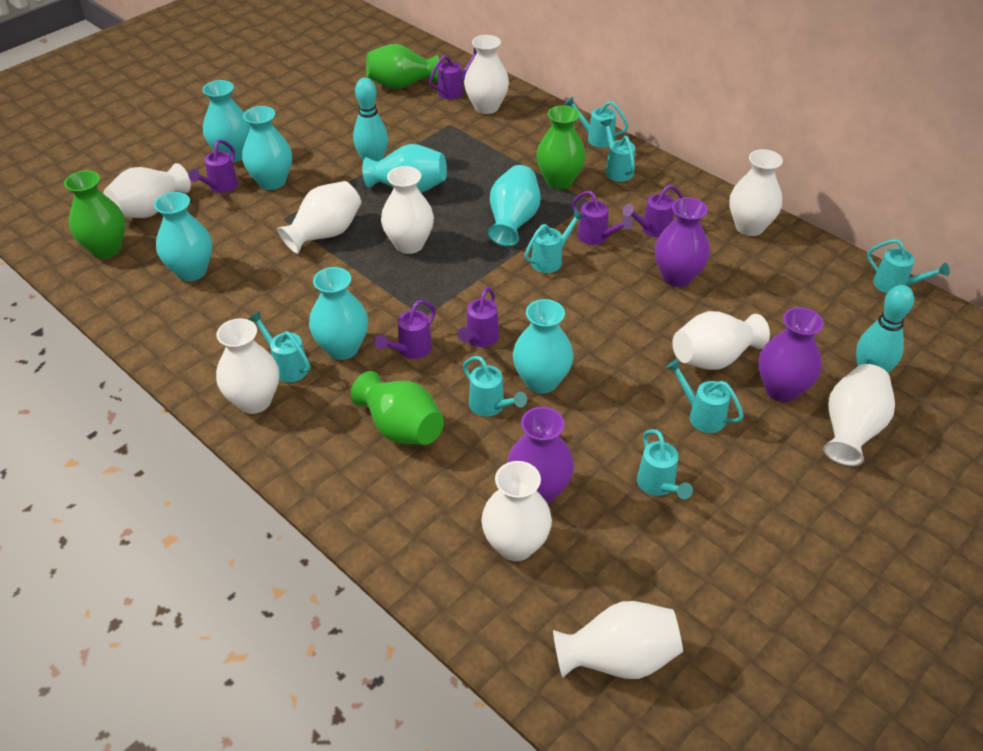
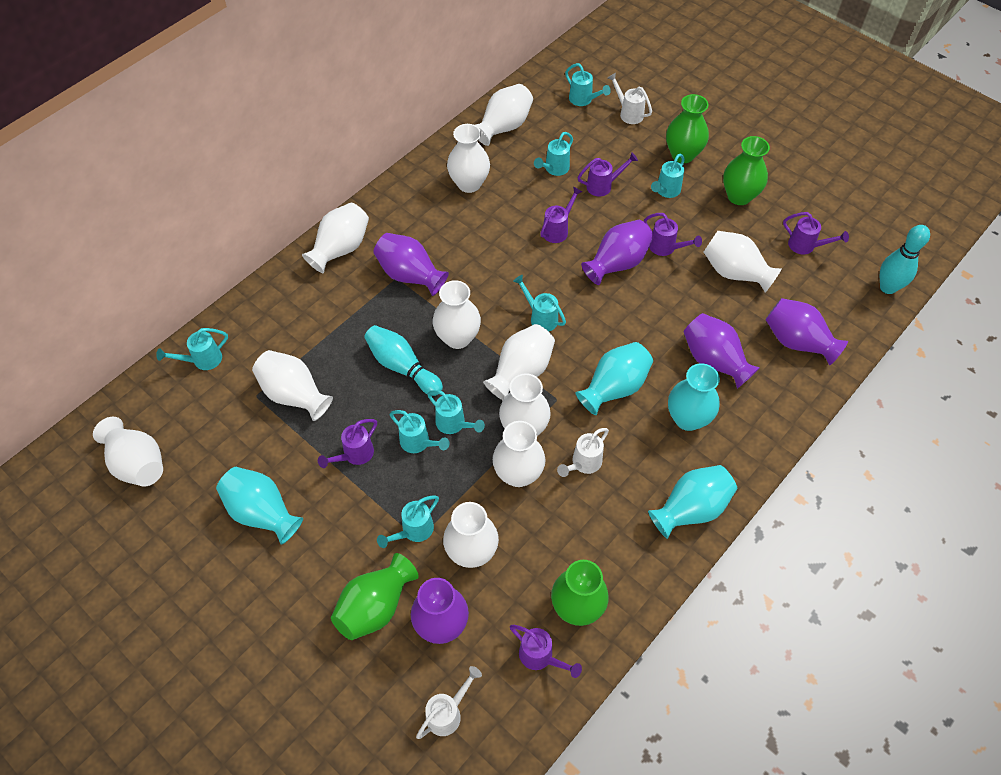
purple vase: [507,407,574,504] [655,198,710,287] [759,307,824,402] = 3 -> [373,233,449,296] [411,578,469,644] [581,220,654,285] [683,313,760,389] [765,298,848,365] = 5
turquoise vase: [154,192,212,281] [203,80,251,162] [242,106,292,190] [309,267,368,360] [362,144,447,193] [488,165,540,246] [513,299,574,394] = 7 -> [216,467,303,545] [576,342,653,415] [648,465,737,539] [668,363,720,431] = 4
white vase: [103,163,191,218] [216,319,279,414] [277,181,361,254] [381,166,434,254] [464,35,509,114] [481,461,552,561] [553,601,683,679] [673,311,770,370] [729,149,783,236] [823,364,895,466] = 10 -> [93,417,163,487] [252,350,333,421] [302,203,369,273] [433,280,481,349] [443,502,499,568] [447,124,490,193] [475,84,533,146] [483,324,555,400] [493,421,546,487] [499,373,551,436] [704,231,781,292] = 11
white watering can: none = 0 -> [416,666,482,739] [557,428,609,477] [608,73,652,124] = 3

